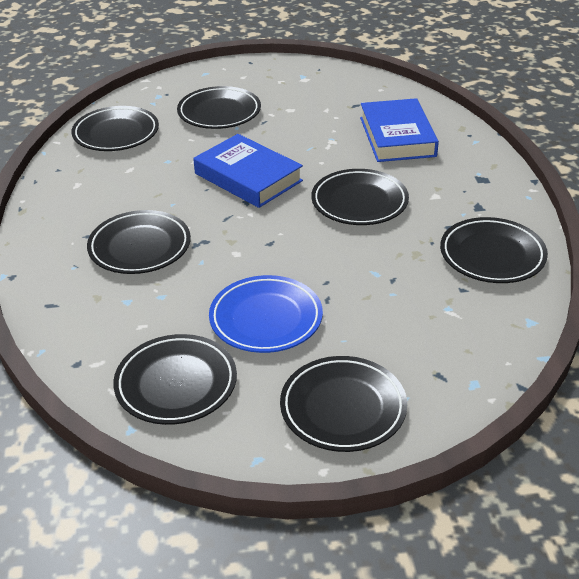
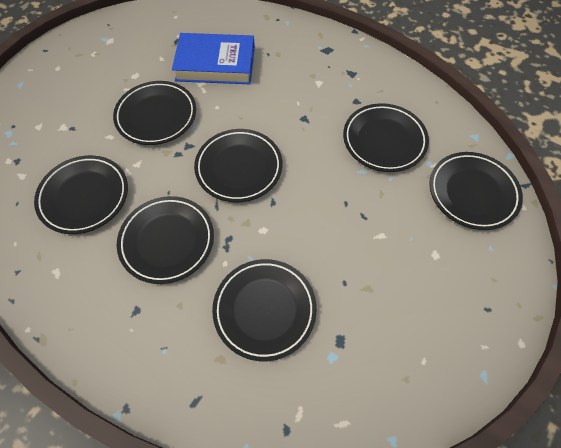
blue book: [193,134,303,208] [360,98,439,162] = 2 -> [172,33,255,84] = 1
blue plate: [209,275,323,353] = 1 -> none = 0

